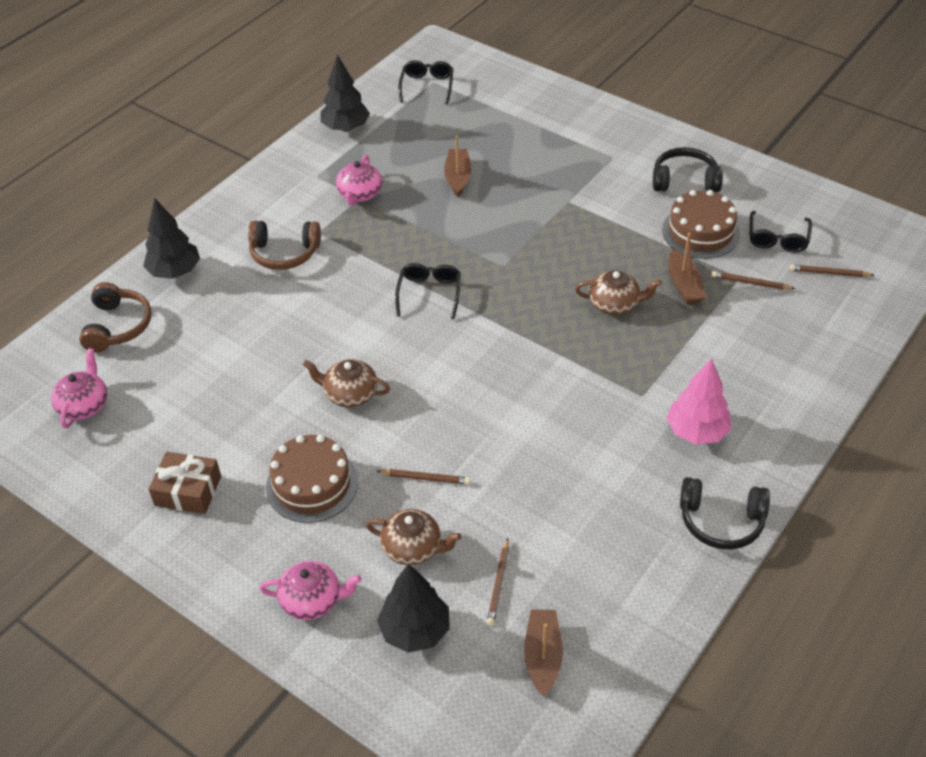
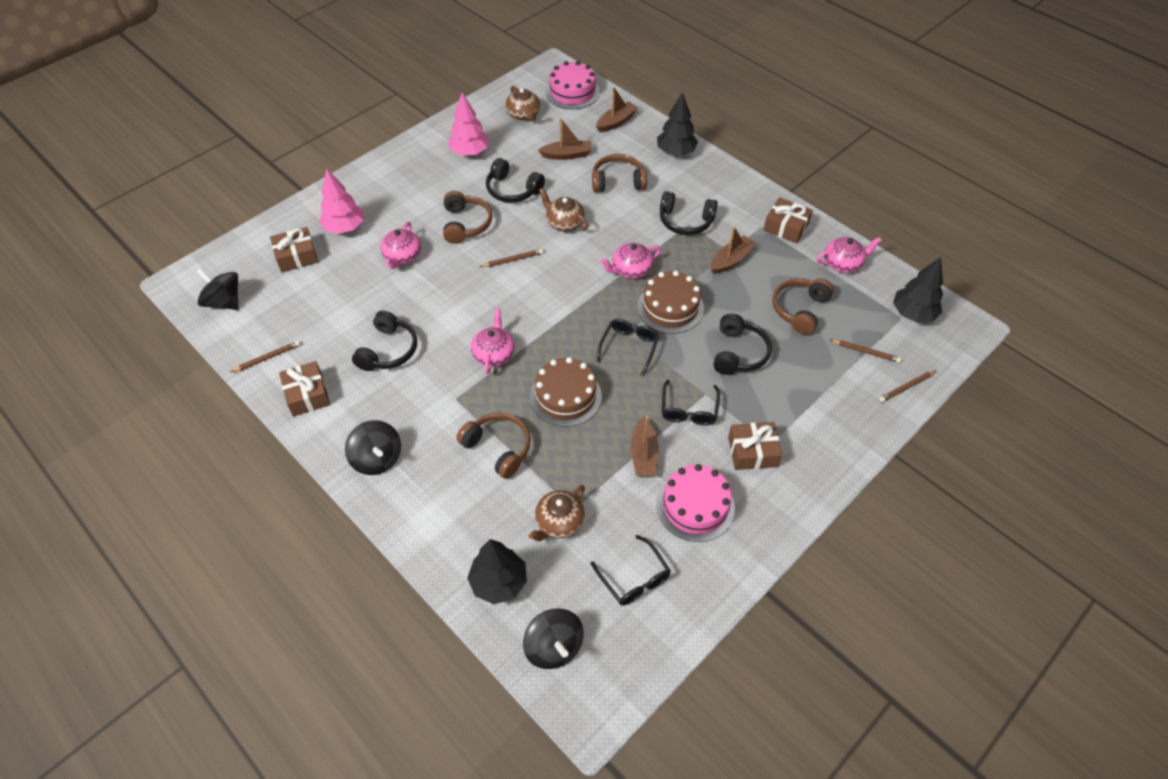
black headphones: [653,147,723,192] [680,477,770,549] = 2 -> [352,310,417,371] [486,158,545,203] [660,191,718,235] [714,313,772,375] = 4
black spinning top: none = 0 -> [197,268,239,310] [345,420,401,475] [523,608,584,669] = 3
brown boat: [444,135,471,197] [524,609,563,697] [668,233,706,305] = 3 -> [538,118,592,160] [596,87,638,132] [631,415,659,476] [711,227,756,274] = 4
brown gift: [148,452,221,514] = 1 -> [270,227,318,272] [279,361,330,417] [728,422,783,470] [763,197,813,243] = 4
brown headphones: [79,282,151,352] [248,221,321,270] = 2 -> [443,191,492,244] [456,412,531,479] [592,154,647,192] [772,278,834,334] = 4
pink cake: none = 0 -> [546,61,600,109] [656,464,735,542] = 2
pink teapot: [51,348,107,428] [260,561,362,620] [336,155,382,206] = 3 -> [381,222,421,269] [471,308,515,374] [600,243,661,279] [817,237,882,273] = 4
pink tree: [666,358,732,445] = 1 -> [319,168,364,234] [448,93,489,156] = 2

